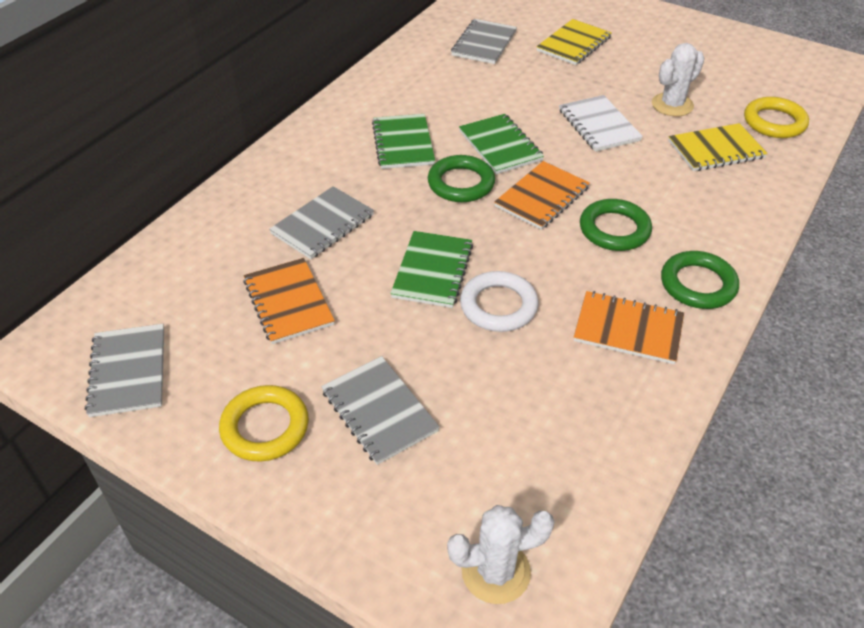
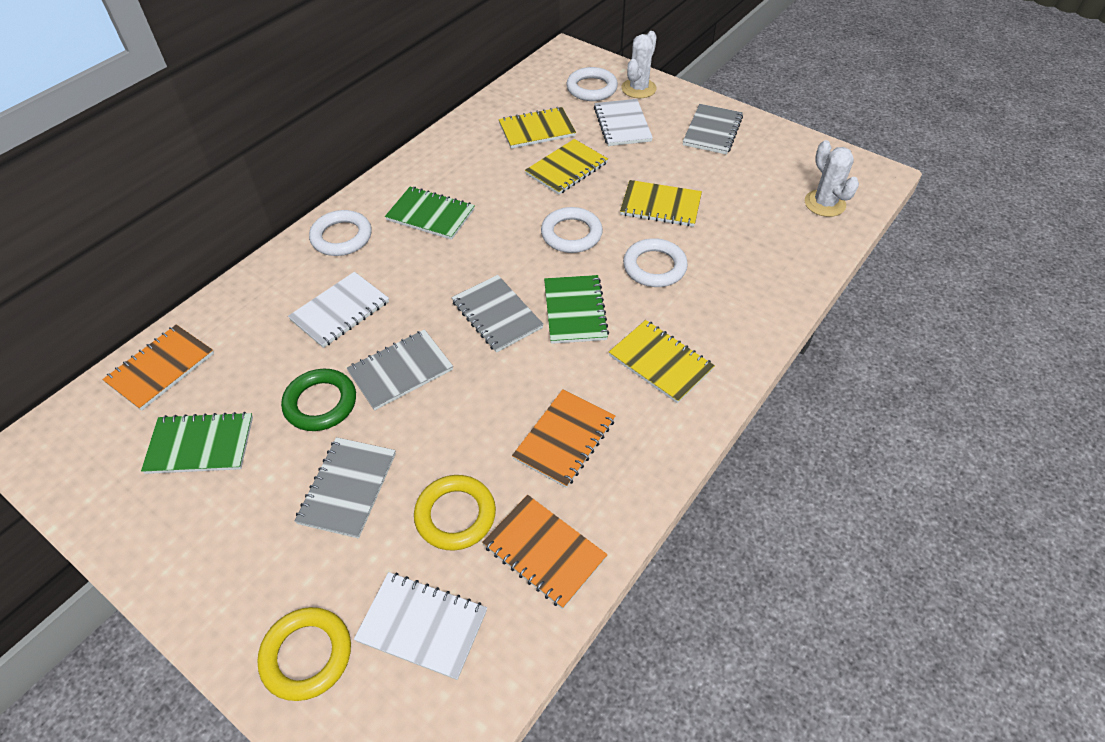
green ring: [428,155,495,202] [580,199,652,251] [661,251,739,309] = 3 -> [281,369,356,431] = 1
white notebook: [559,95,643,152] = 1 -> [288,272,389,348] [354,572,487,680] [594,99,653,146] = 3
white ring: [460,271,539,332] = 1 -> [309,210,371,256] [541,207,603,253] [567,67,618,101] [623,238,688,287] = 4
yellow notebook: [536,19,612,65] [668,123,768,171] = 2 -> [499,107,576,149] [525,139,608,195] [609,320,715,403] [620,180,702,227] = 4

